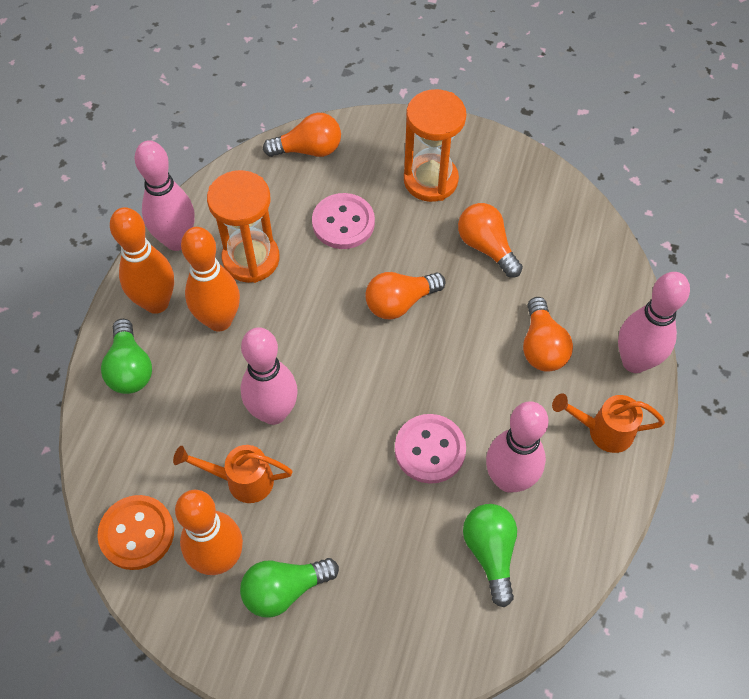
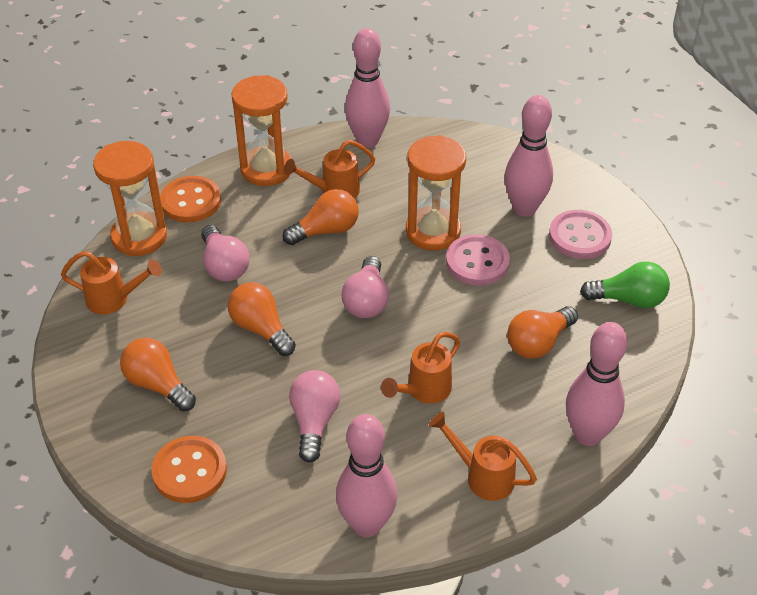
green light bulb: [101,319,152,394] [240,558,339,617] [463,504,517,607] = 3 -> [580,261,670,308] = 1
orange bowling pin: [110,207,174,314] [175,490,243,575] [181,227,240,332] = 3 -> none = 0
orange button: [97,495,174,570] = 1 -> [151,436,227,503] [160,176,221,223] = 2
orange hourglass: [207,170,280,283] [404,89,466,202] = 2 -> [93,141,167,256] [231,75,292,186] [406,135,466,251] = 3
orange watering can: [173,445,293,503] [552,393,665,453] = 2 -> [61,251,162,314] [284,140,375,198] [381,332,460,404] [429,412,537,501] = 4
pink light bulb: none = 0 -> [201,225,249,282] [289,370,340,463] [342,256,389,318] = 3

